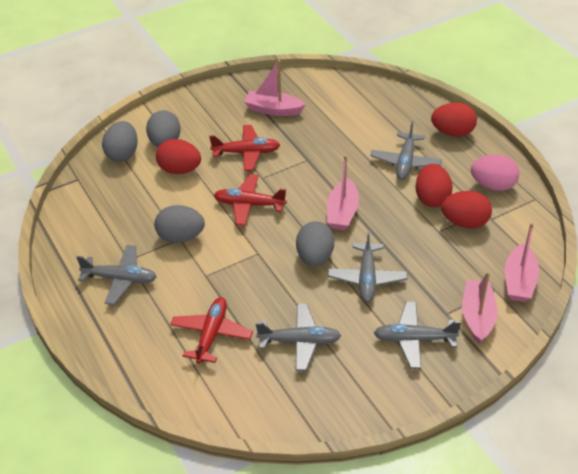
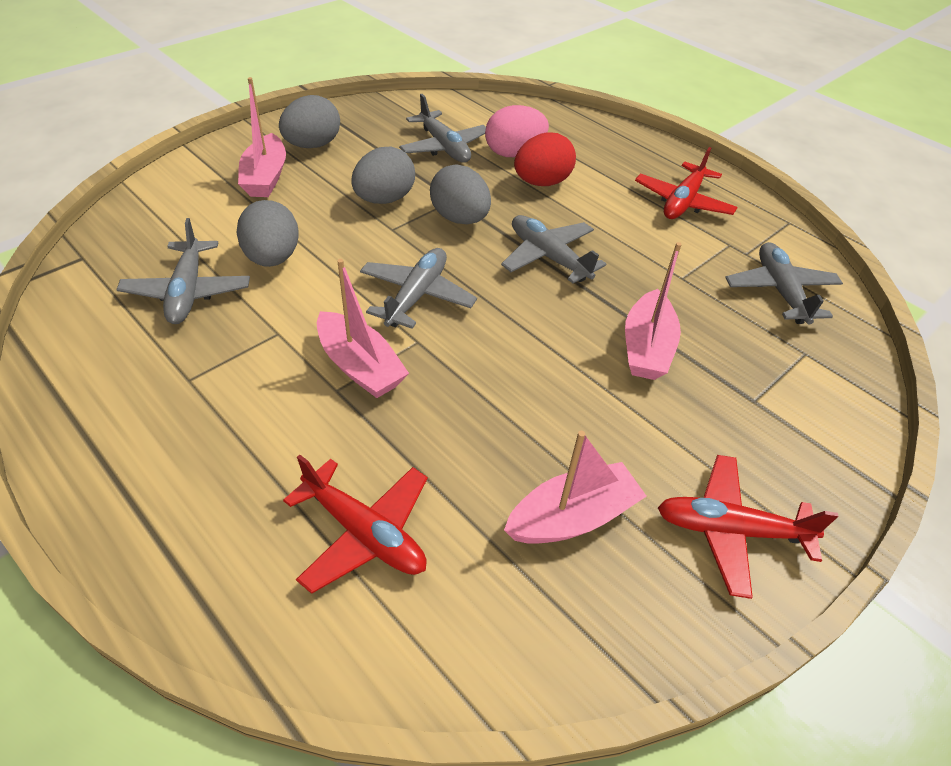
red egg: [156,139,201,174] [415,164,453,208] [431,103,477,137] [441,191,492,229] = 4 -> [514,132,576,186] = 1

